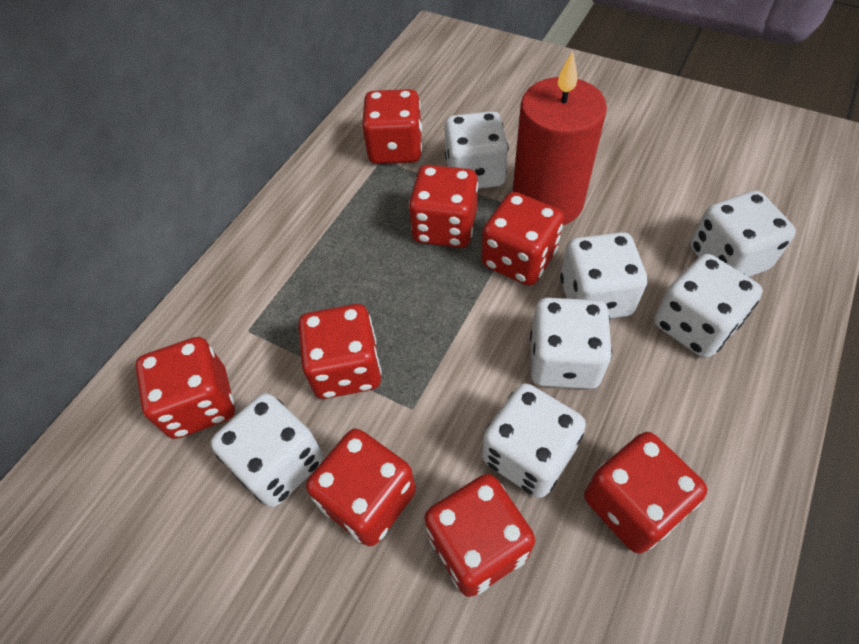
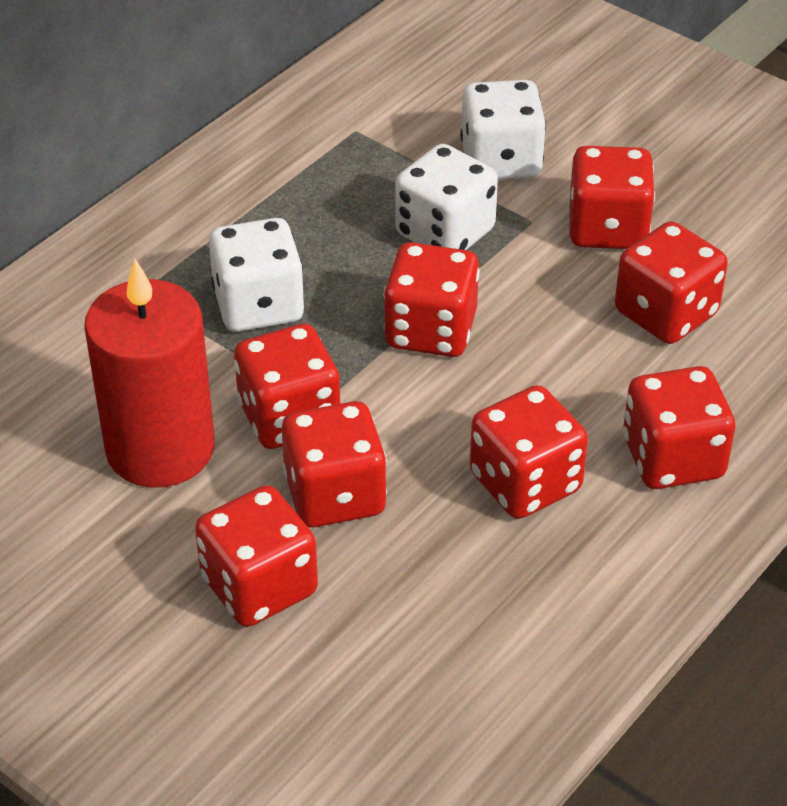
white dice: [211,393,323,507] [445,111,509,189] [482,383,586,498] [530,298,612,389] [560,232,647,319] [654,254,763,358] [690,191,796,277] = 7 -> [209,218,305,332] [395,144,498,250] [460,80,546,180] = 3

